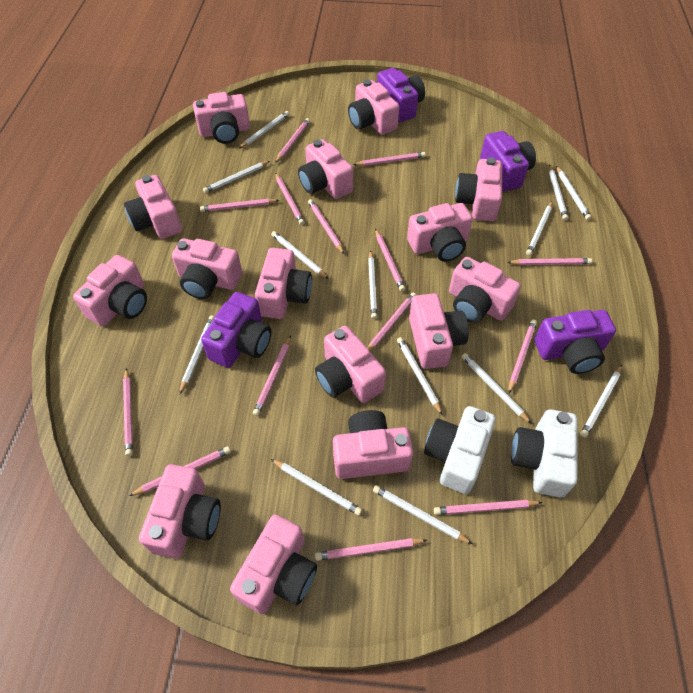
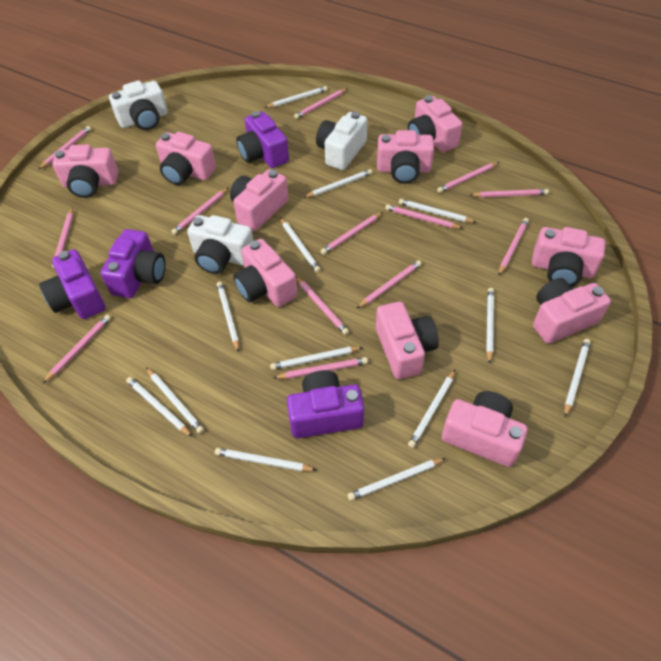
pink camera: [73,255,147,326] [124,175,182,239] [139,464,221,558] [172,238,242,299] [193,92,250,144] [230,515,317,614] [255,248,312,319] [298,139,353,199] [315,326,386,403] [333,410,413,479] [348,80,399,135] [407,203,473,262] [409,293,469,369] [449,257,521,323] [455,157,502,222] = 15 -> [52,144,118,198] [156,132,216,185] [230,169,288,231] [233,239,298,307] [376,302,439,379] [377,130,434,184] [408,95,462,152] [442,391,527,467] [532,227,605,287] [533,278,611,344] = 10
pink pencil: [123,368,133,456] [129,446,231,496] [200,199,279,212] [253,336,291,416] [275,118,310,163] [275,173,305,225] [308,199,344,254] [315,538,427,561] [353,152,426,166] [368,292,416,351] [375,229,405,292] [434,500,542,515] [507,258,592,265] [509,319,537,393] = 14 -> [39,126,91,169] [43,315,111,383] [52,207,73,268] [171,187,229,235] [274,357,368,379] [294,88,348,119] [296,277,349,335] [321,212,383,255] [357,260,421,308] [385,204,462,229] [437,162,499,193] [470,189,549,198] [498,218,529,276] = 13
white camera: [424,406,496,494] [511,409,577,498] = 2 -> [109,81,168,130] [187,215,253,274] [316,112,367,170] = 3

